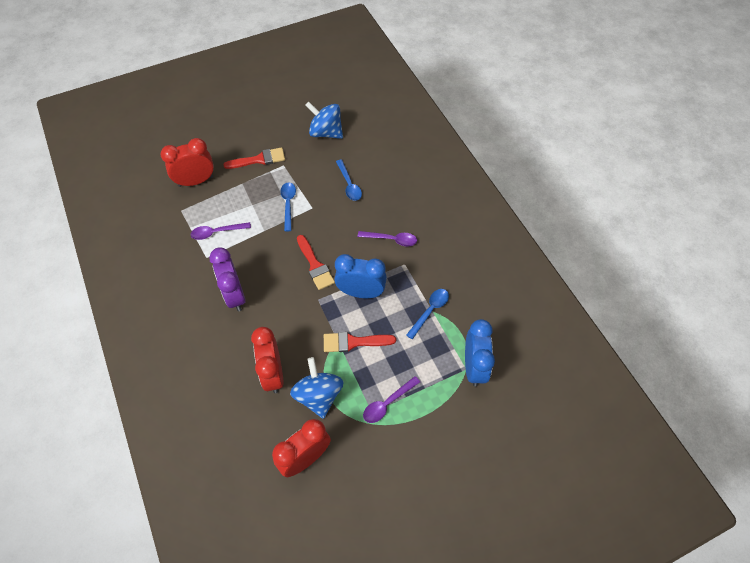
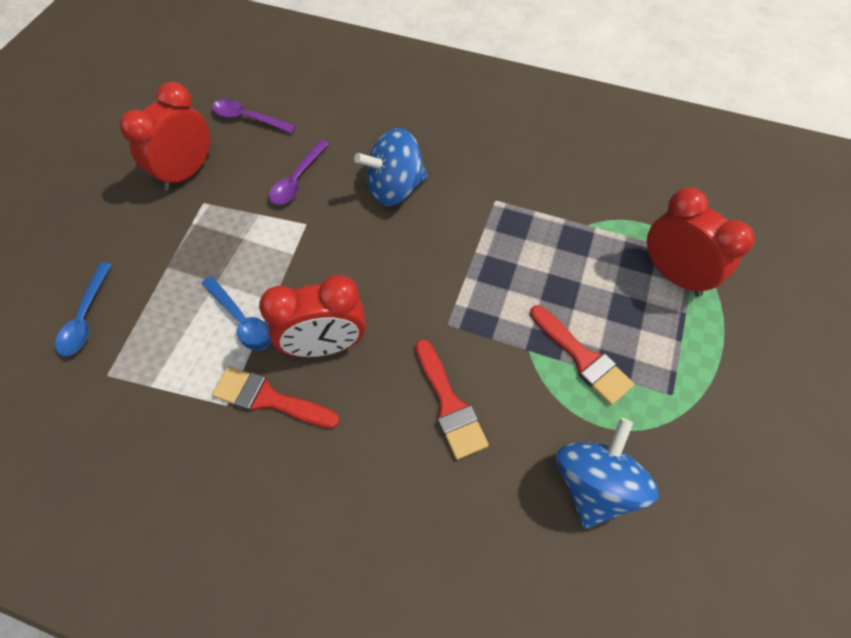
blue clock: [335,254,387,298] [465,319,495,387] = 2 -> none = 0
blue spoon: [280,182,296,231] [336,160,362,201] [406,289,449,340] = 3 -> [55,262,112,356] [201,276,271,351] = 2
purple clock: [209,247,246,312] = 1 -> none = 0
purple spoon: [191,222,251,240] [358,231,417,246] [363,376,420,423] = 3 -> [212,99,296,133] [269,140,329,205] = 2

